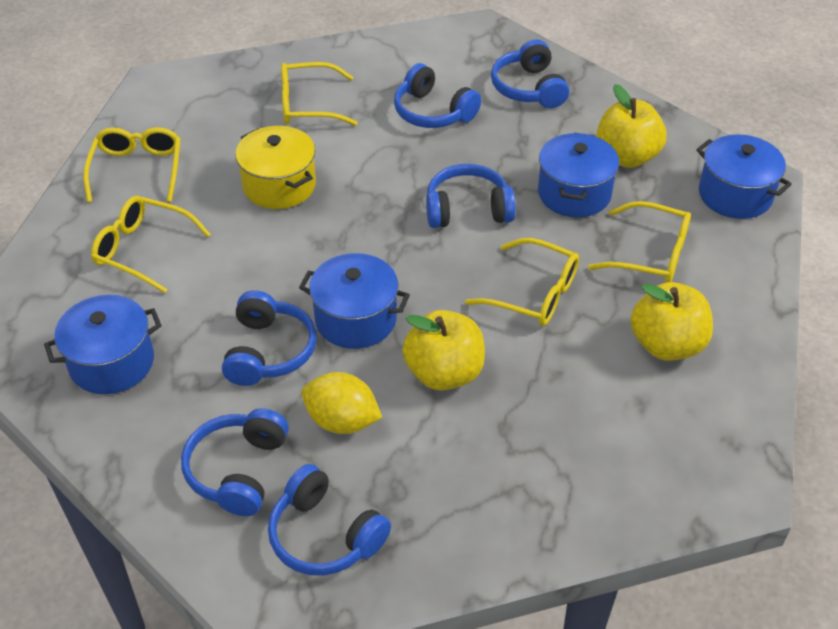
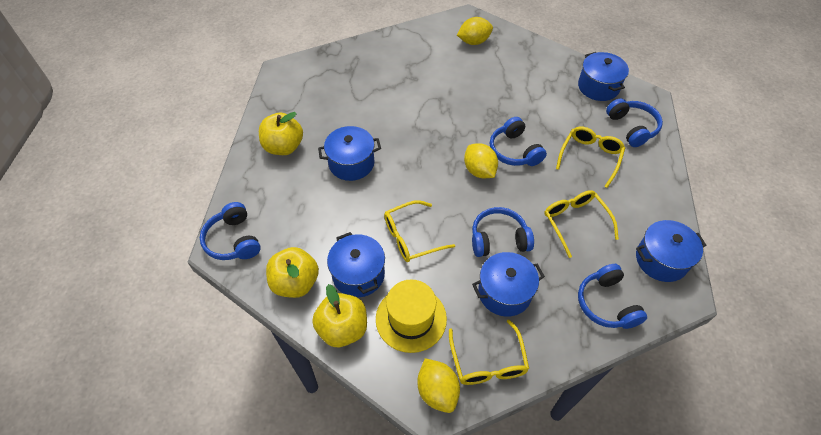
blue headphones: [181,408,289,516] [222,290,316,386] [268,464,391,576] [394,63,481,128] [426,164,516,228] [491,39,569,108] = 6 -> [200,202,261,260] [472,207,534,257] [490,117,547,166] [578,264,647,329] [606,98,663,147] = 5
blue pot: [44,295,162,394] [299,253,410,349] [538,132,619,217] [696,134,792,219] = 4 -> [318,126,381,181] [327,232,385,297] [472,252,545,317] [578,52,629,101] [636,220,706,282] = 5
yellow glasses: [83,127,181,202] [91,196,211,293] [281,62,358,126] [465,238,579,326] [588,201,691,282] = 5 -> [384,200,455,262] [449,320,529,385] [544,190,619,258] [556,127,625,188] = 4
yellow hat: none = 0 -> [376,279,447,353] = 1
yellow lemon: [301,372,382,434] = 1 -> [417,358,460,413] [457,17,493,45] [464,143,498,178] = 3
yellow pot: [235,126,316,209] = 1 -> none = 0

